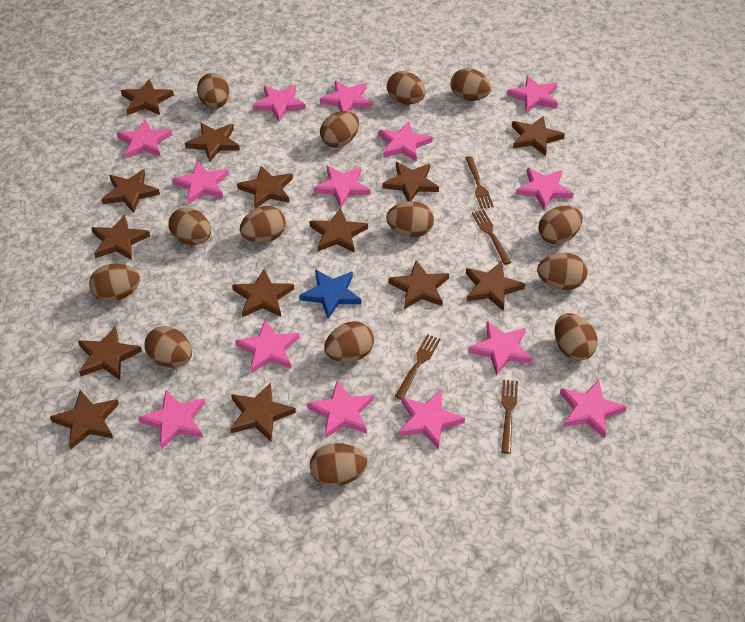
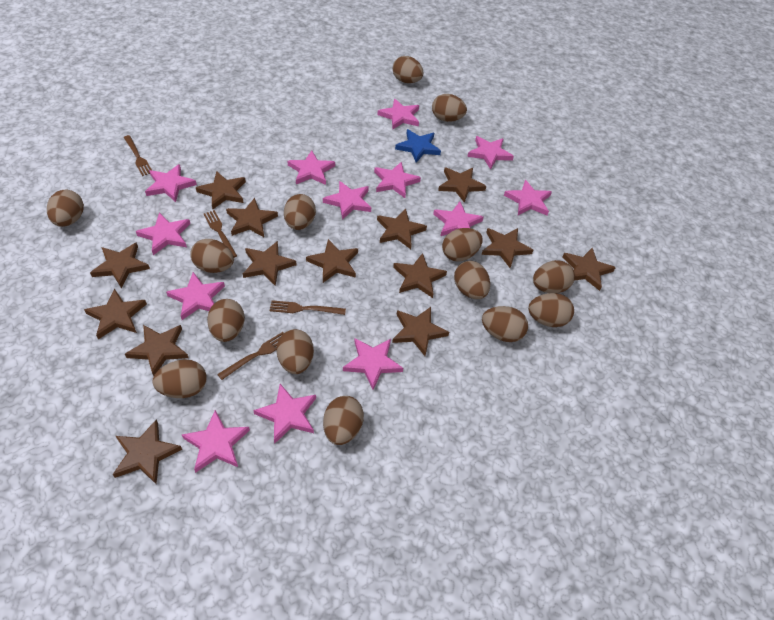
pink star: [117,119,172,159] [138,390,205,450] [172,161,229,204] [235,320,300,373] [253,85,306,121] [307,380,374,439] [313,166,370,208] [320,80,372,111] [379,121,432,162] [399,390,465,450] [468,321,533,376] [507,75,558,113] [516,168,574,210] [560,380,627,439] = 14 -> [136,213,190,255] [145,164,197,202] [166,272,225,320] [182,410,250,473] [253,384,316,444] [288,151,335,185] [323,181,371,220] [343,338,403,390] [374,162,421,198] [377,99,419,129] [433,202,483,236] [467,136,514,169] [504,180,552,215] = 13

